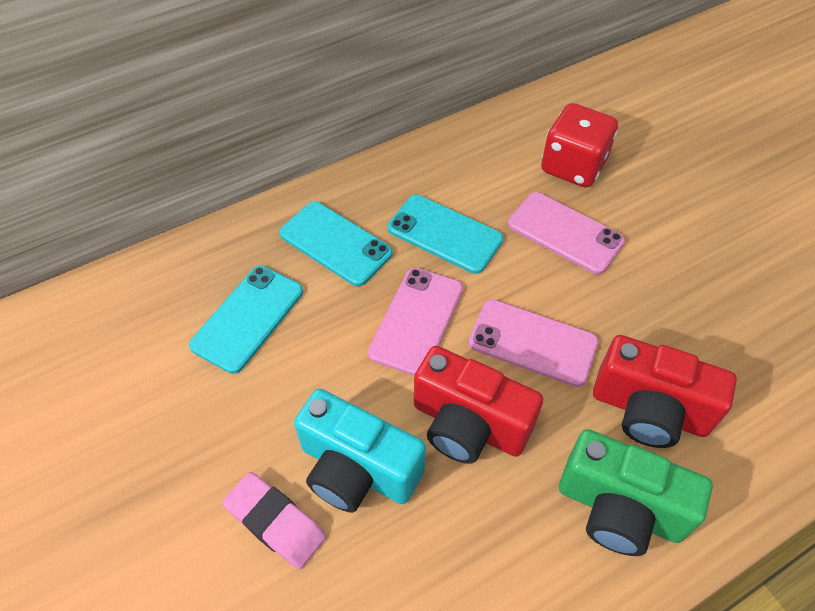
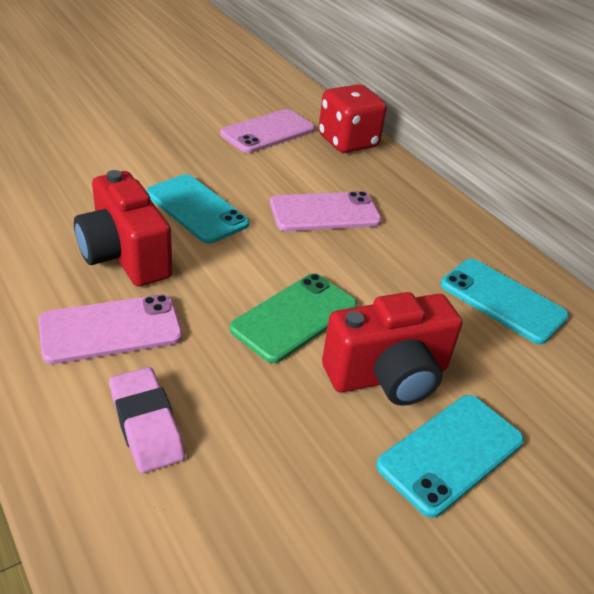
green camera: [559,429,713,556] = 1 -> none = 0
green phone: none = 0 -> [230,273,357,363] = 1
turquoise camera: [294,389,426,513] = 1 -> none = 0

